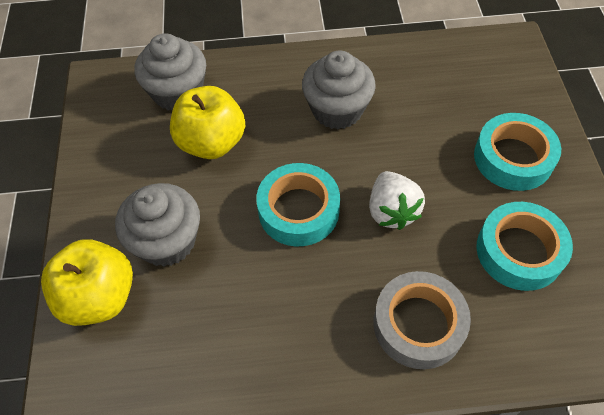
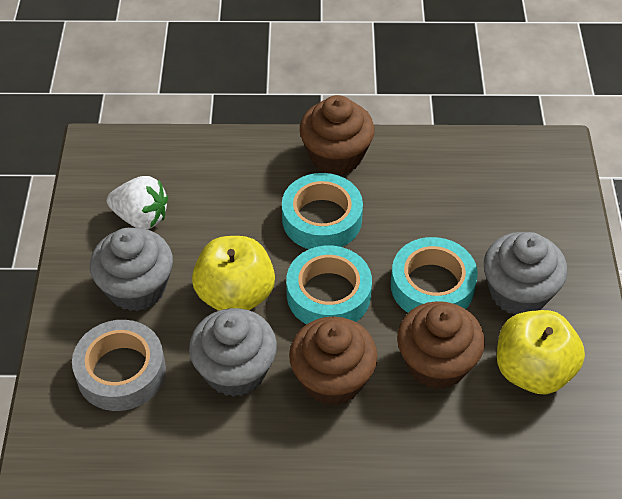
brown cupcake: none = 0 -> [289,316,378,406] [300,95,375,175] [397,301,485,389] = 3

